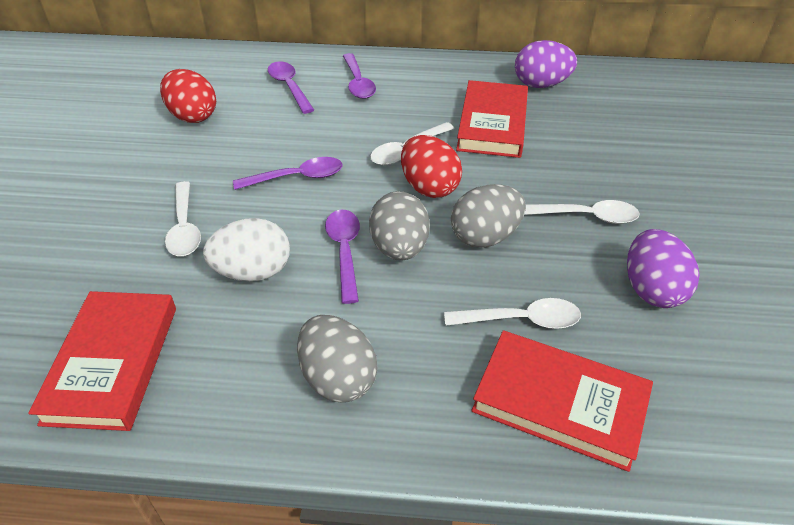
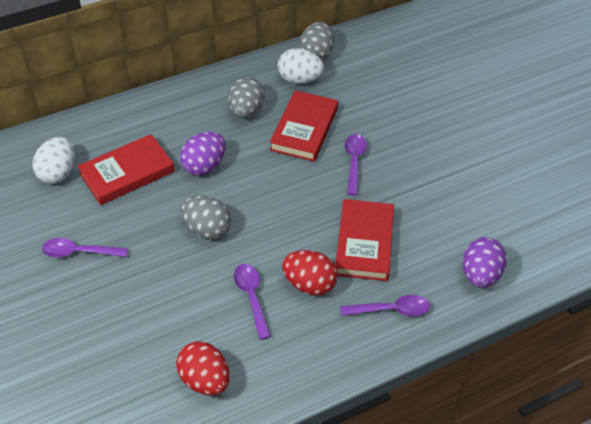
white egg: [203,218,290,281] = 1 -> [33,137,75,184] [278,48,324,84] = 2
white spoon: [165,181,201,256] [370,122,454,165] [444,298,581,329] [524,200,640,224] = 4 -> none = 0

